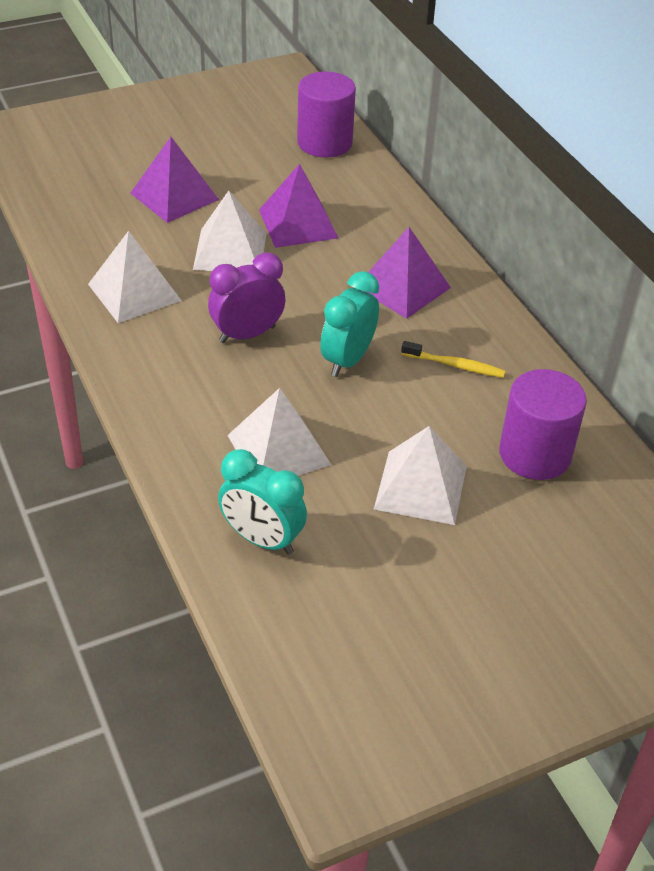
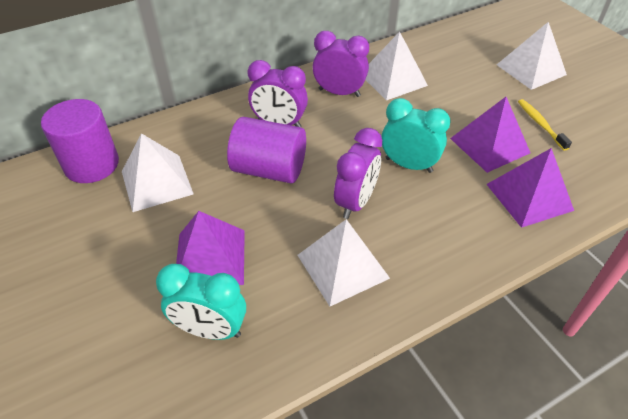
purple clock: [208,252,285,343] = 1 -> [248,60,308,127] [313,31,369,97] [334,128,382,219] = 3

